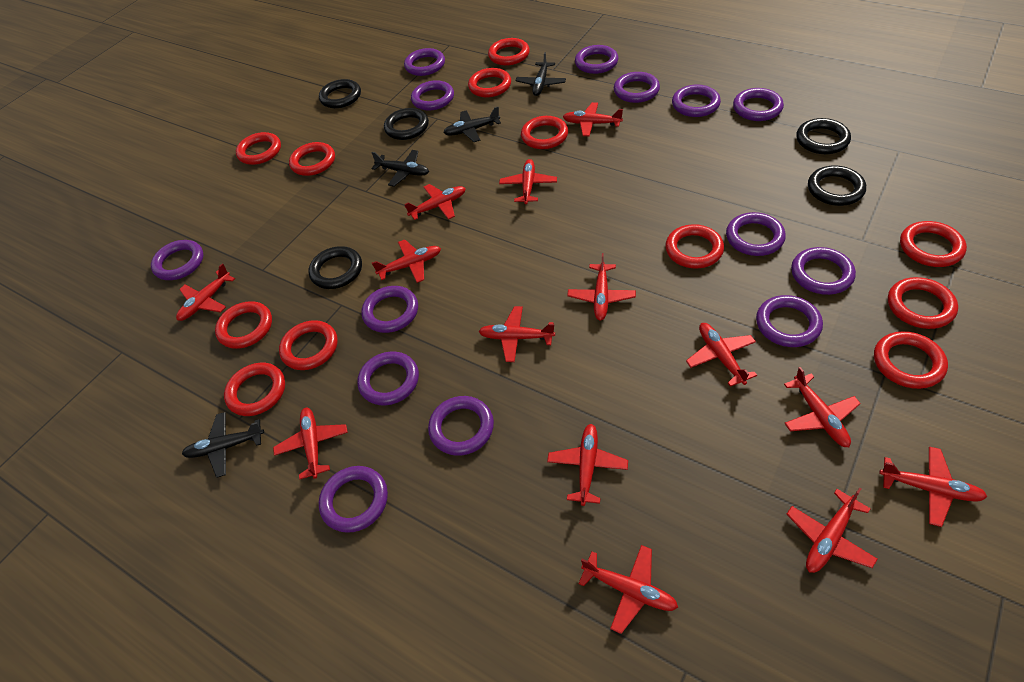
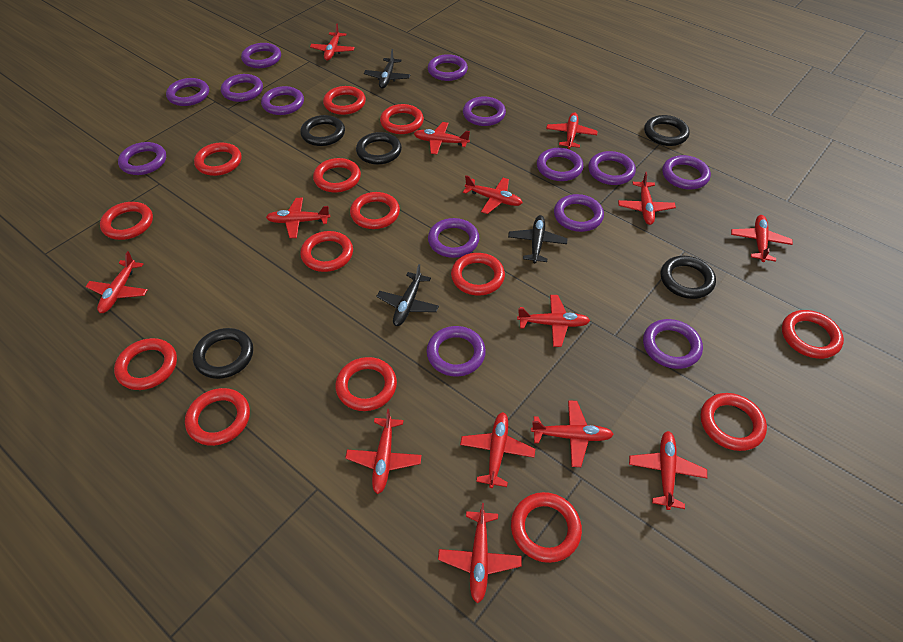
black plane: [182,412,264,478] [371,150,429,187] [443,107,501,142] [515,52,566,96] = 4 -> [364,49,410,89] [376,264,439,326] [508,215,568,264] = 3
red ring: [215,301,272,349] [224,363,285,416] [236,132,281,165] [279,320,338,370] [289,142,335,176] [468,68,511,97] [488,38,530,66] [521,116,568,149] [666,224,724,269] [874,331,948,389] [888,277,958,329] [900,221,967,267] = 12 -> [100,202,153,240] [114,338,177,390] [185,388,250,446] [194,142,242,176] [300,231,353,272] [313,158,361,193] [323,86,366,115] [335,357,397,411] [350,192,400,229] [380,104,424,134] [451,253,505,296] [511,492,582,563] [701,393,767,451] [782,310,844,359] = 14

